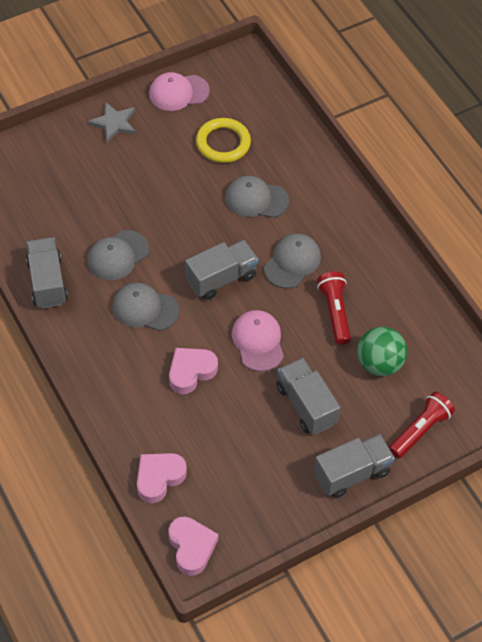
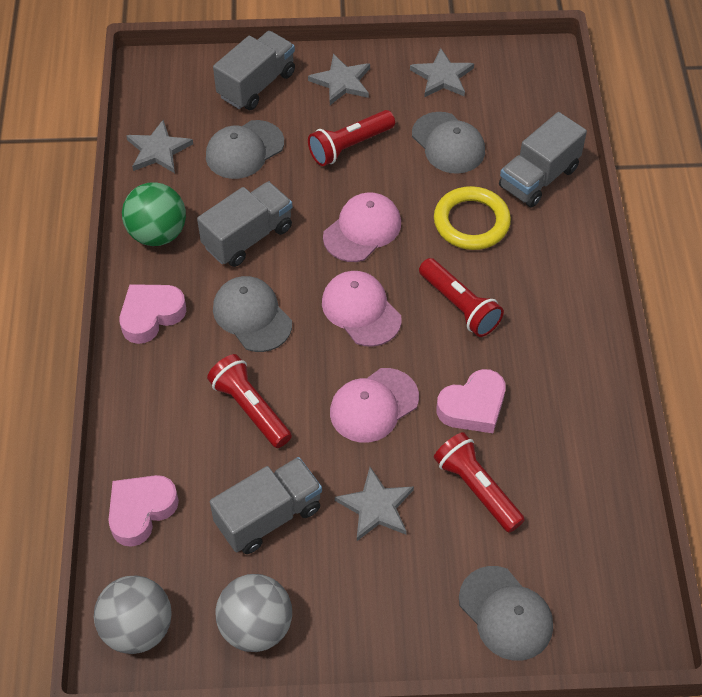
grey ball: none = 0 -> [94,575,172,654] [216,574,292,652] = 2
grey star: [88,102,136,143] = 1 -> [126,120,193,173] [308,54,370,105] [335,467,414,541] [410,48,474,97] = 4
pink cap: [149,72,210,111] [232,310,284,372] = 2 -> [322,271,401,347] [323,192,401,262] [330,368,419,443] = 3
red flashlight: [317,271,351,345] [389,392,455,459] = 2 -> [207,354,292,448] [308,110,395,166] [419,258,504,337] [434,432,525,533] = 4

